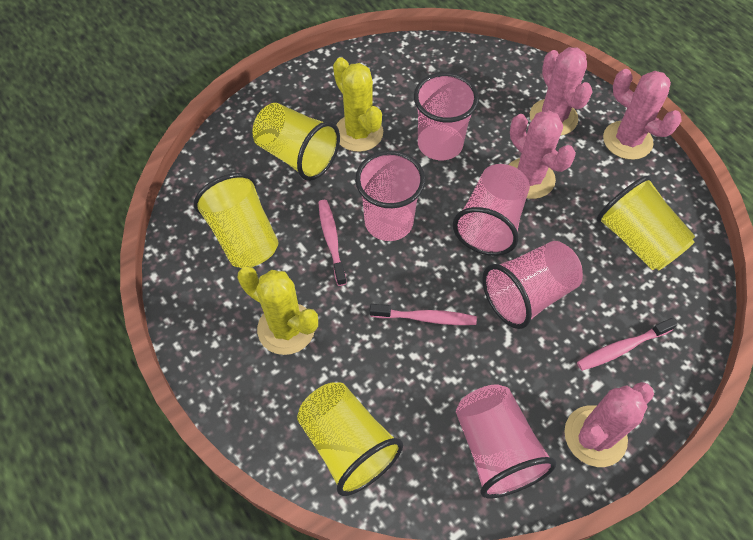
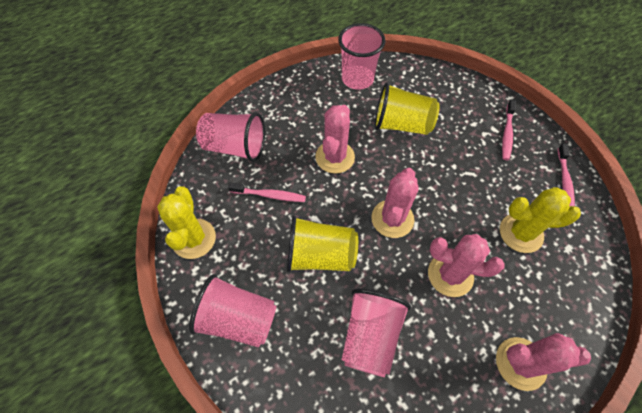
pink cup: [355,151,425,241] [414,73,479,160] [453,164,530,256] [456,384,556,499] [482,241,583,329] = 5 -> [189,274,276,347] [196,112,265,162] [338,23,385,90] [342,289,411,378] = 4
yellow cup: [194,173,279,268] [253,103,340,181] [297,382,403,496] [597,176,695,270] = 4 -> [287,216,358,272] [375,83,439,135] = 2

